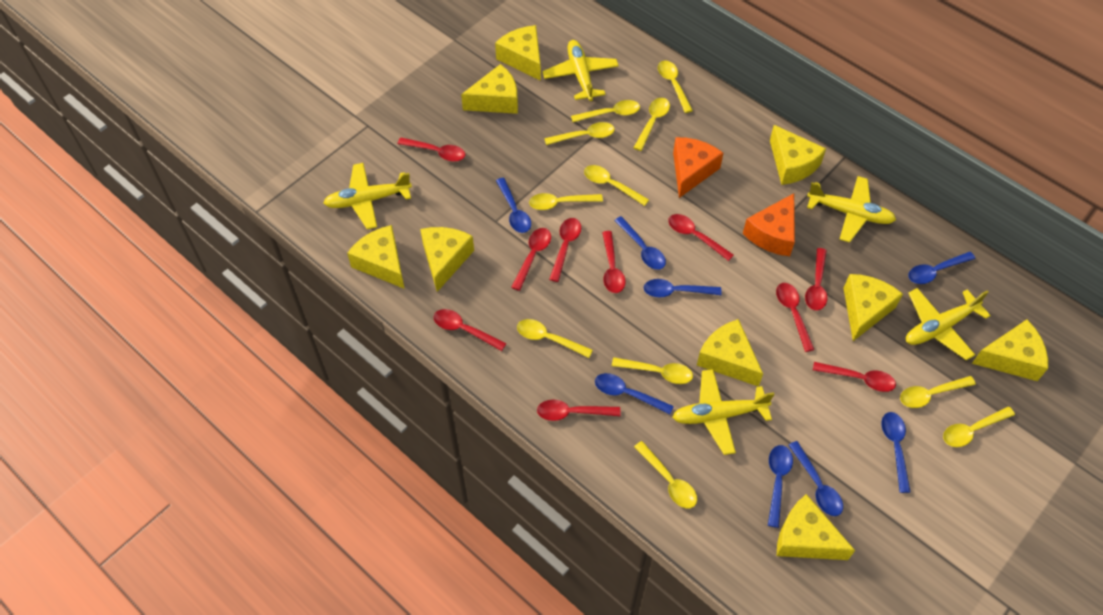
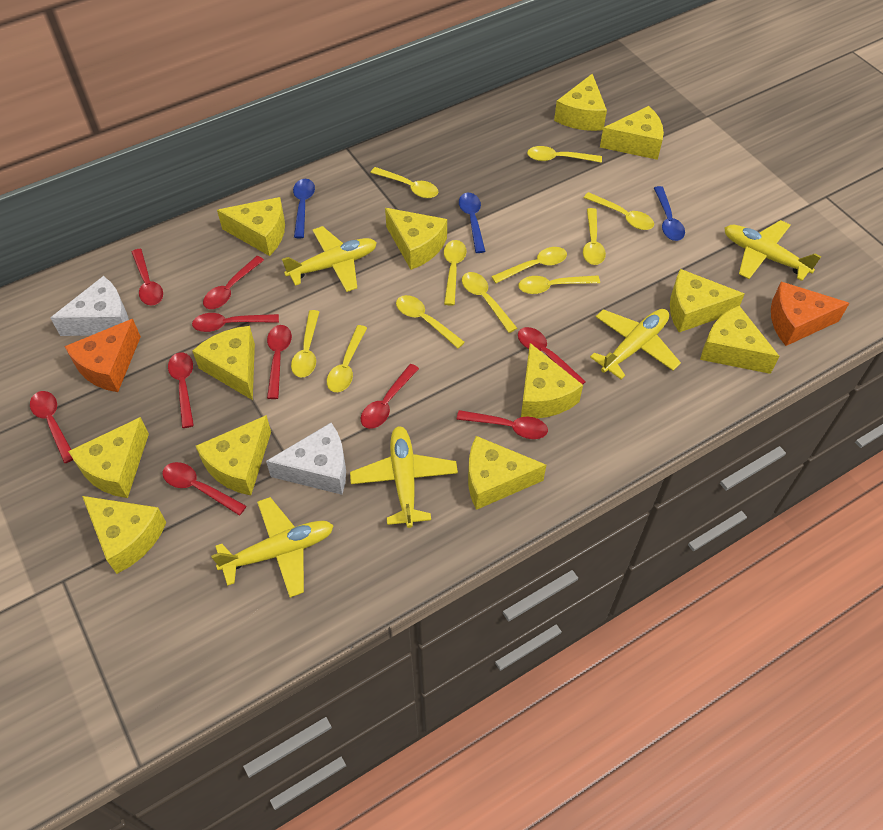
blue spoon: [496,178,531,233] [595,373,674,415] [614,216,666,270] [644,279,722,297] [768,445,793,528] [788,441,843,516] [881,412,910,493] [908,252,975,284] = 8 -> [293,179,315,238] [459,193,486,253] [654,186,685,241] = 3
white cheese: none = 0 -> [50,276,129,336] [266,423,346,495] = 2
yellow cheese: [347,225,405,289] [420,227,474,292] [461,64,518,114] [495,25,541,81] [697,319,763,387] [770,125,826,185] [777,494,855,560] [844,274,903,341] [972,320,1048,381] = 9 -> [68,417,149,498] [82,496,167,574] [193,326,255,400] [196,415,271,495] [217,197,285,256] [385,208,447,270] [468,436,546,510] [521,343,583,418] [554,74,607,131] [600,106,664,160] [670,269,745,332] [700,306,779,374] = 12

